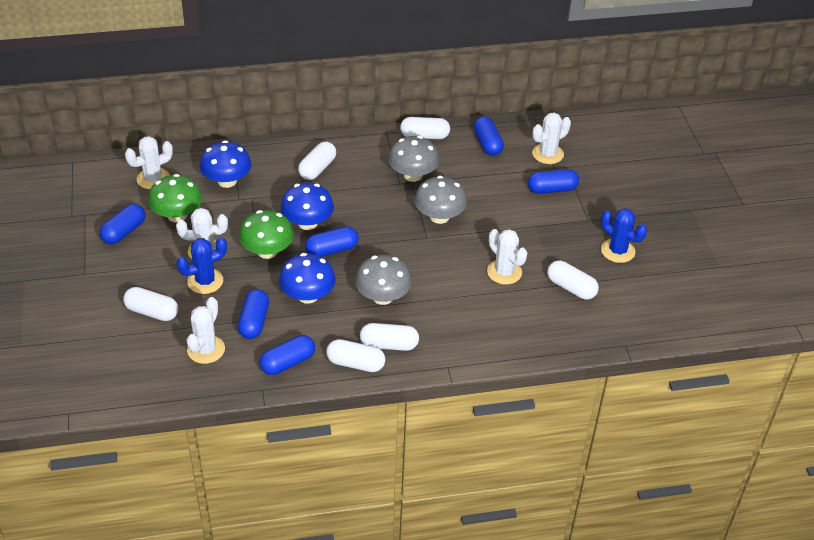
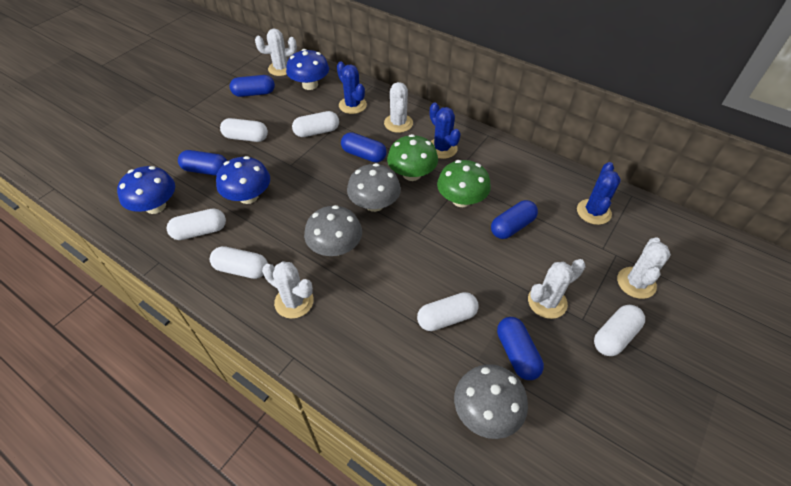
blue cactus: [176,237,227,294] [601,208,647,263] = 2 -> [337,62,367,114] [430,103,461,159] [577,162,621,225] = 3
blue capsule: [99,204,145,245] [238,289,269,339] [259,335,315,375] [305,226,359,257] [473,116,504,156] [528,169,579,194] = 6 -> [178,150,227,176] [230,75,275,97] [341,132,387,163] [491,200,538,239] [497,317,544,380] = 5

